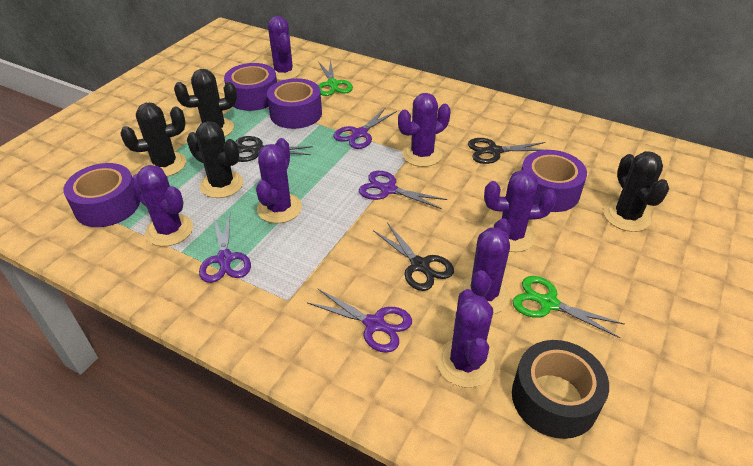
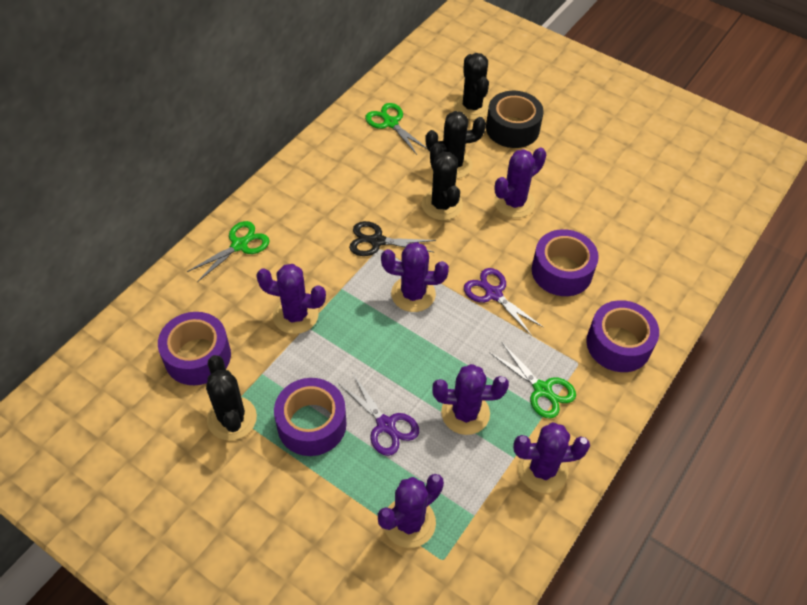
black scissors: [236,136,313,162] [373,222,454,291] [468,138,546,164] = 3 -> [349,221,436,256] = 1
green scissors: [318,59,353,96] [513,276,624,338] = 2 -> [187,221,270,282] [365,103,427,155] [490,343,576,419] = 3
purple cactus: [130,165,193,246] [256,138,302,224] [268,16,301,80] [398,93,451,167] [437,289,495,388] [458,218,511,314] [484,170,557,252] = 7 -> [256,264,326,334] [378,474,444,548] [381,242,449,312] [432,364,509,435] [494,147,546,218] [513,422,590,493] = 6
purple scissors: [199,214,251,283] [308,288,412,353] [334,107,397,149] [359,171,447,209] = 4 -> [338,374,419,456] [464,268,544,336] = 2

